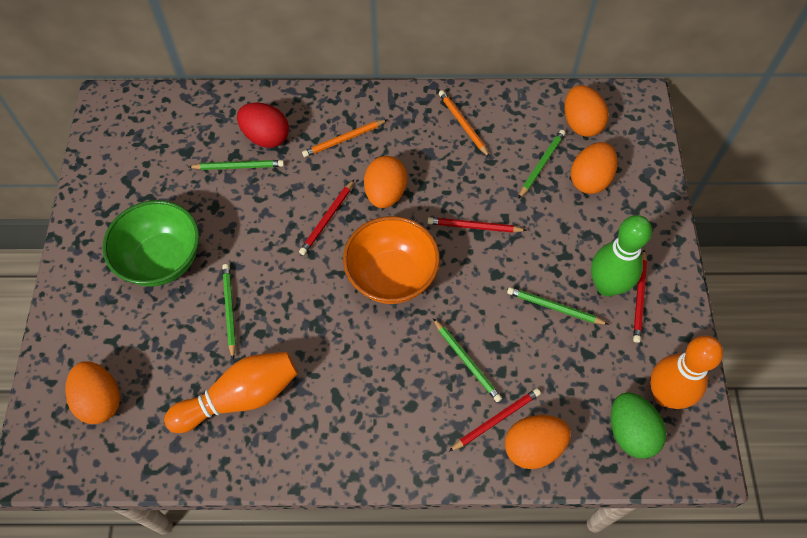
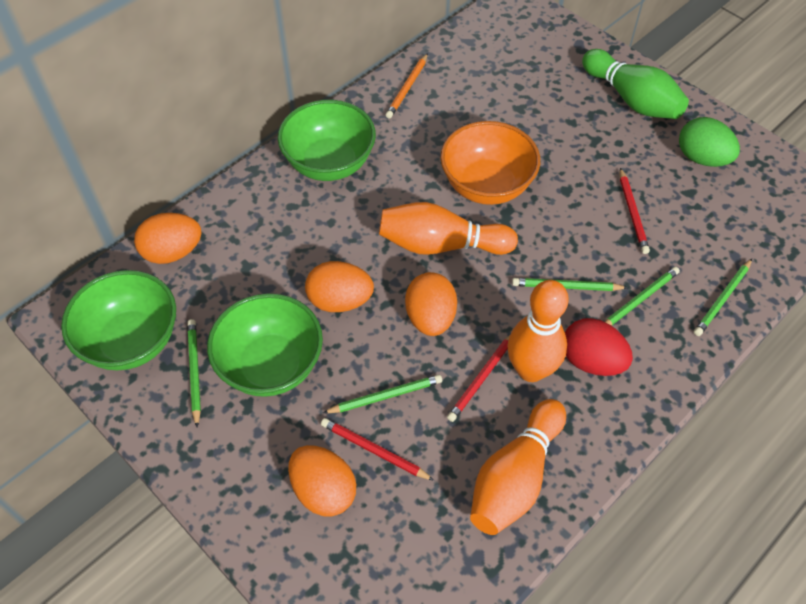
green bowl: [102,200,199,287] = 1 -> [61,270,176,370] [207,293,323,397] [278,100,376,181] = 3
orange bowling pin: [164,352,298,433] [650,336,723,409] = 2 -> [379,202,518,255] [470,399,566,535] [507,280,569,382] = 3
orange egg: [65,361,120,424] [364,156,407,208] [505,415,571,469] [564,85,608,137] [571,142,618,194] = 5 -> [134,213,202,264] [288,445,356,517] [305,261,374,312] [405,272,457,336] = 4
orange pencil: [302,120,387,157] [439,90,490,157] = 2 -> [386,53,428,118] = 1
red pencil: [299,180,354,255] [427,217,527,233] [448,388,541,452] [633,250,647,343] = 4 -> [321,418,434,481] [447,335,510,422] [620,168,650,254] = 3

